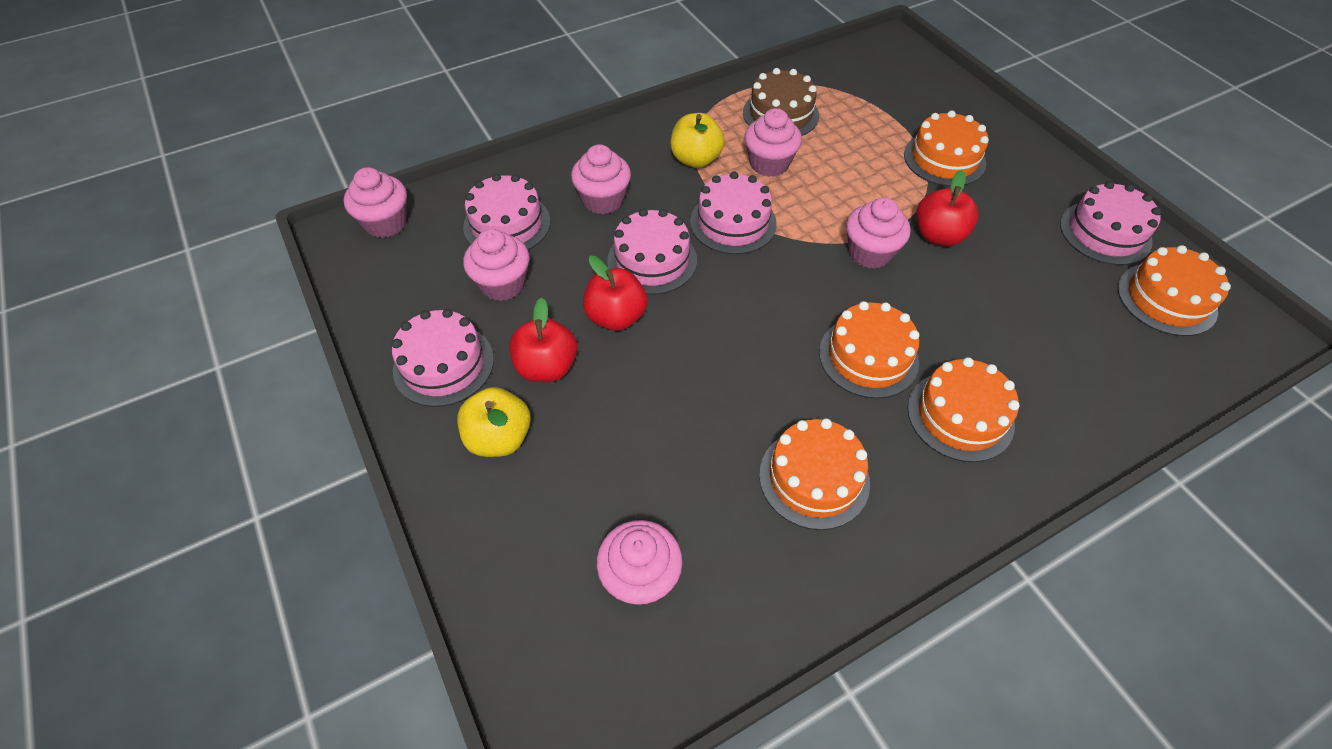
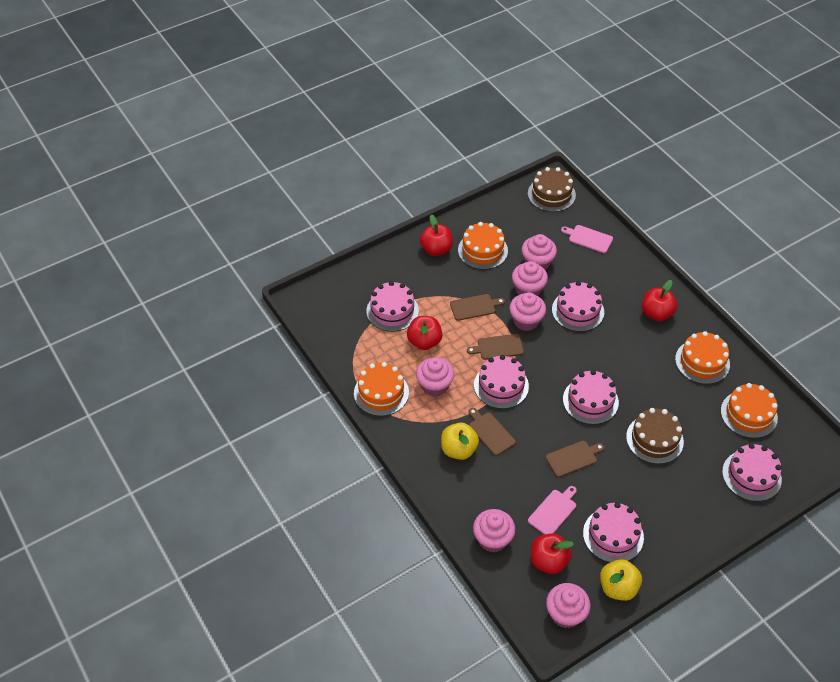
brown cake: [743,68,819,136] = 1 -> [528,167,576,212] [626,408,684,464] = 2
brown cutting board: none = 0 -> [450,294,505,321] [467,334,524,360] [469,408,516,456] [546,441,604,477] = 4
orange cake: [759,419,870,530] [819,301,920,399] [904,110,989,186] [908,357,1020,462] [1118,245,1231,336] = 5 -> [354,362,409,416] [458,222,508,270] [675,331,730,384] [721,383,778,438] = 4
pink cake: [392,309,494,407] [463,174,550,250] [607,209,697,295] [690,171,777,254] [1060,181,1162,265] = 5 -> [366,281,419,332] [474,355,529,409] [552,281,604,332] [563,370,619,424] [583,502,644,562] [722,443,782,501] = 6
pink cutting board: none = 0 -> [528,486,577,535] [561,225,613,253] = 2
red apple: [509,298,577,382] [583,256,647,331] [916,170,979,246] = 3 -> [407,316,443,350] [420,214,453,256] [531,533,574,574] [642,280,677,321] = 4

